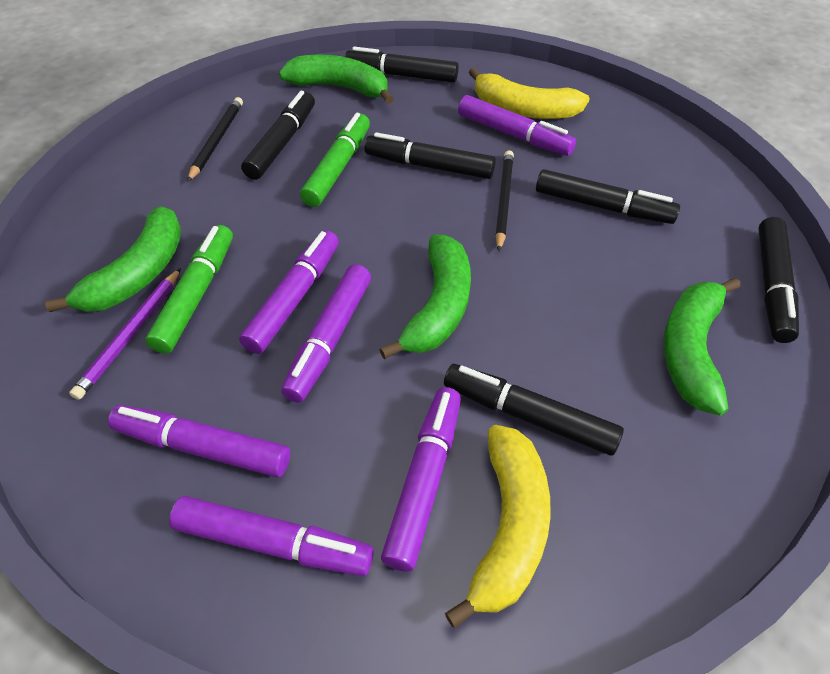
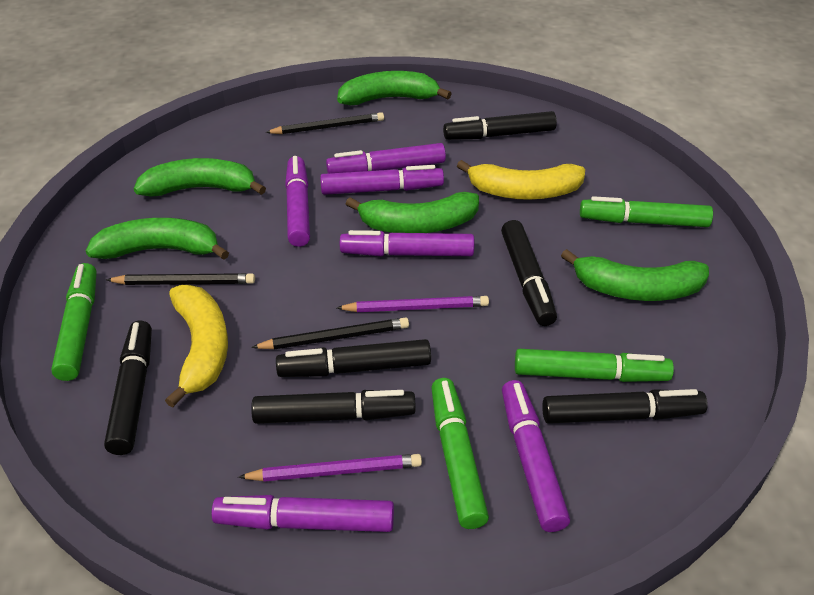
black pencil: [187,97,243,182] [495,150,514,251] = 2 -> [106,273,255,285] [251,317,409,350] [265,112,384,134] = 3
green banana: [45,206,181,312] [279,55,394,104] [379,235,471,359] [663,277,740,415] = 4 -> [86,218,229,260] [134,158,266,197] [337,71,452,105] [346,192,479,233] [561,249,709,301] = 5
green marker: [145,225,233,354] [300,113,370,207] = 2 -> [51,263,97,381] [431,378,489,529] [515,349,674,382] [580,196,713,227] = 4
purple pencil: [69,268,181,400] = 1 -> [238,454,422,482] [337,296,489,312] = 2

